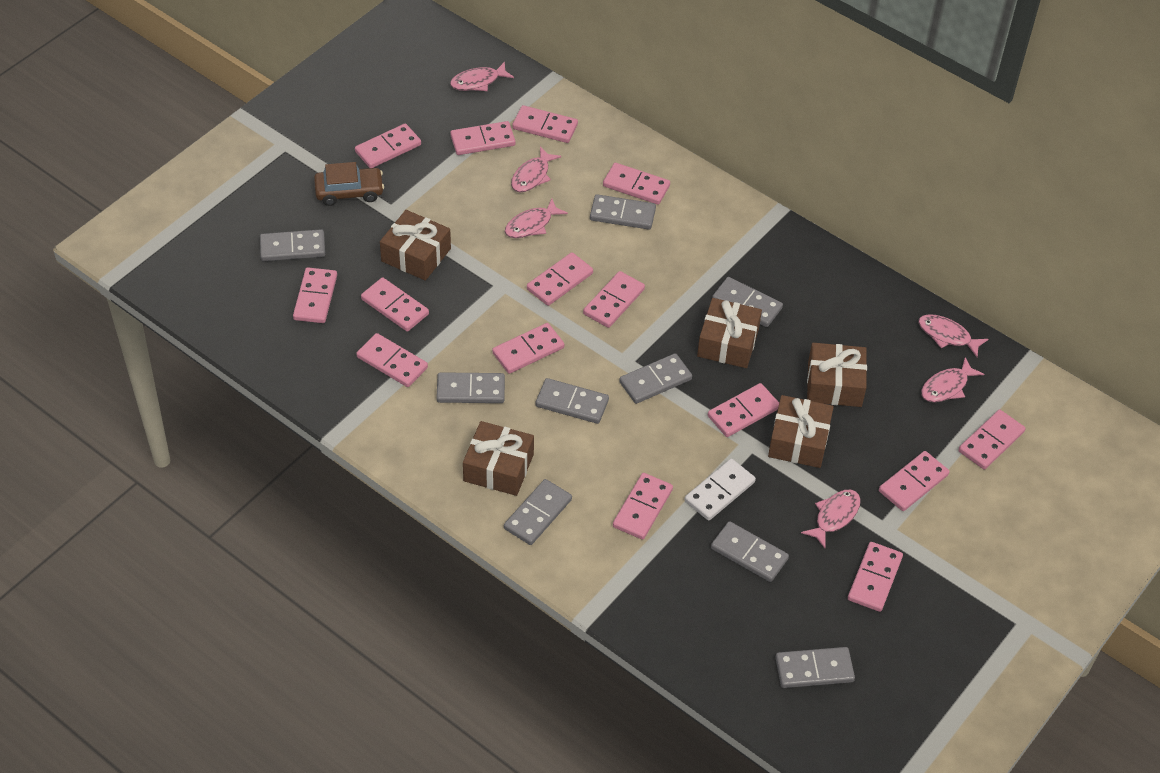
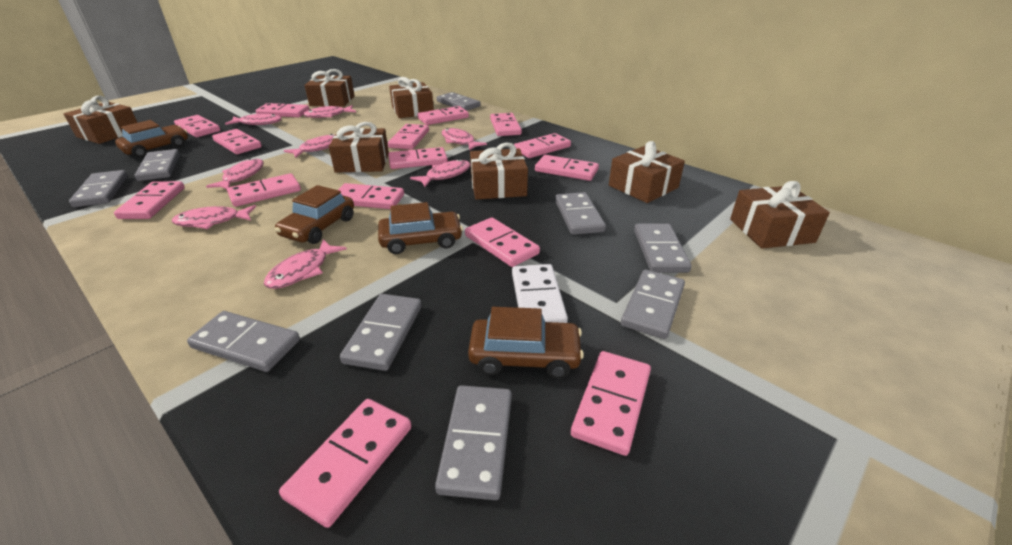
brown car: [314,162,384,206] = 1 -> [115,120,188,158] [275,185,354,244] [378,202,463,254] [468,307,584,378] = 4
brown gift: [380,210,451,281] [463,421,534,496] [697,298,762,368] [768,395,834,468] [807,343,867,407] = 5 -> [64,96,138,144] [304,69,354,107] [329,122,389,173] [389,77,434,118] [470,142,528,200] [609,141,685,203] [730,181,830,249] = 7
pink fish: [450,62,514,91] [505,199,568,238] [511,147,561,193] [801,490,861,548] [918,314,988,357] [921,357,984,402] = 6 -> [172,205,256,229] [206,158,264,189] [225,114,282,125] [264,239,347,289] [284,134,335,158] [303,105,356,118] [410,159,470,187] [442,128,487,150] = 8

